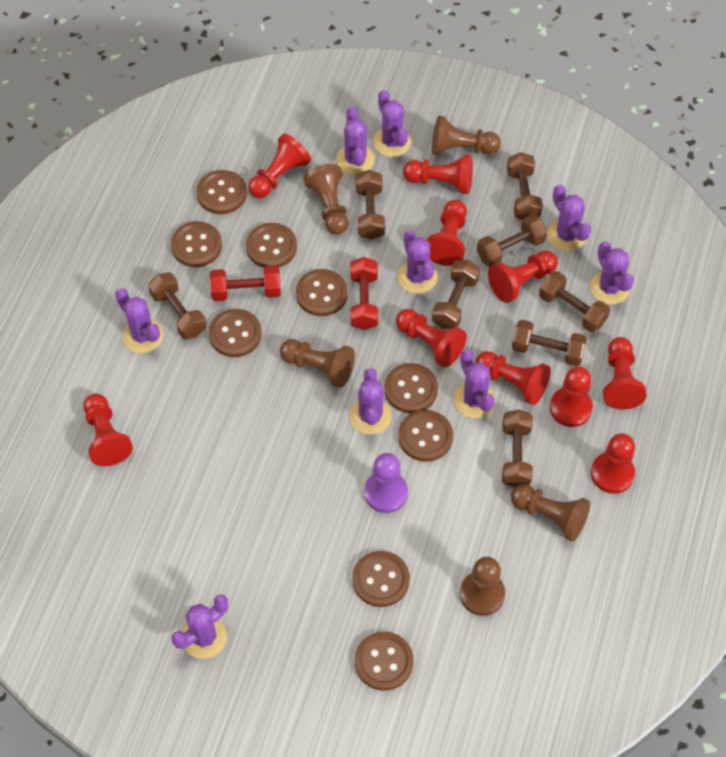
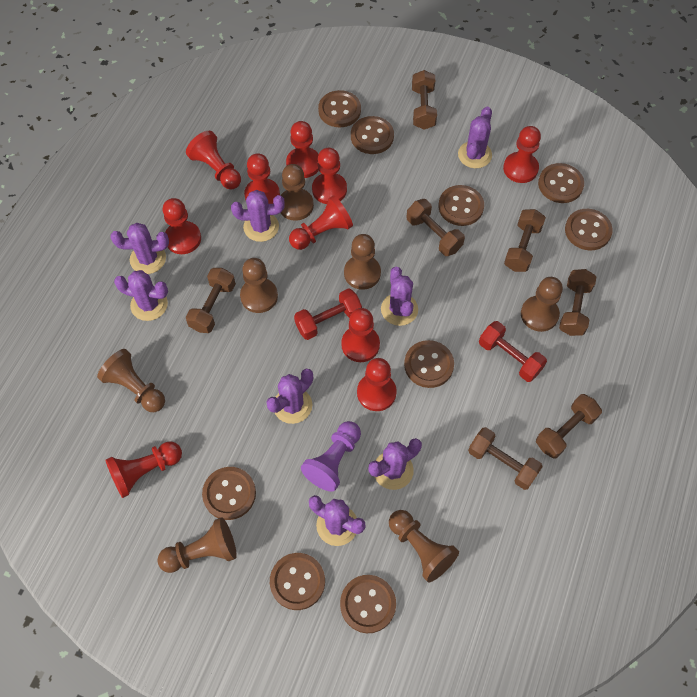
brown dumbbell: [148,272,207,339] [356,170,385,240] [432,260,480,329] [477,214,547,267] [502,410,533,487] [507,152,543,220] [512,320,587,366] [539,271,610,332] = 8 -> [186,268,236,333] [406,199,465,256] [412,70,437,130] [468,427,543,490] [504,209,546,272] [536,394,602,459] [559,269,596,336] = 7
brown pawn: [280,339,355,388] [303,164,348,235] [432,115,501,155] [460,557,505,616] [511,484,590,542] = 5 -> [97,349,165,412] [158,517,237,573] [240,258,278,313] [280,164,314,221] [344,234,381,290] [389,510,459,583] [521,277,563,332] = 7
purple cactus: [115,288,163,353] [171,594,228,659] [337,107,375,175] [350,368,392,435] [373,90,411,157] [397,230,437,294] [454,349,496,418] [547,185,591,251] [590,241,634,305] = 9 -> [111,223,169,274] [114,270,168,321] [231,190,285,242] [266,369,313,424] [309,495,366,546] [368,438,422,490] [381,267,418,326] [458,107,492,168] = 8

